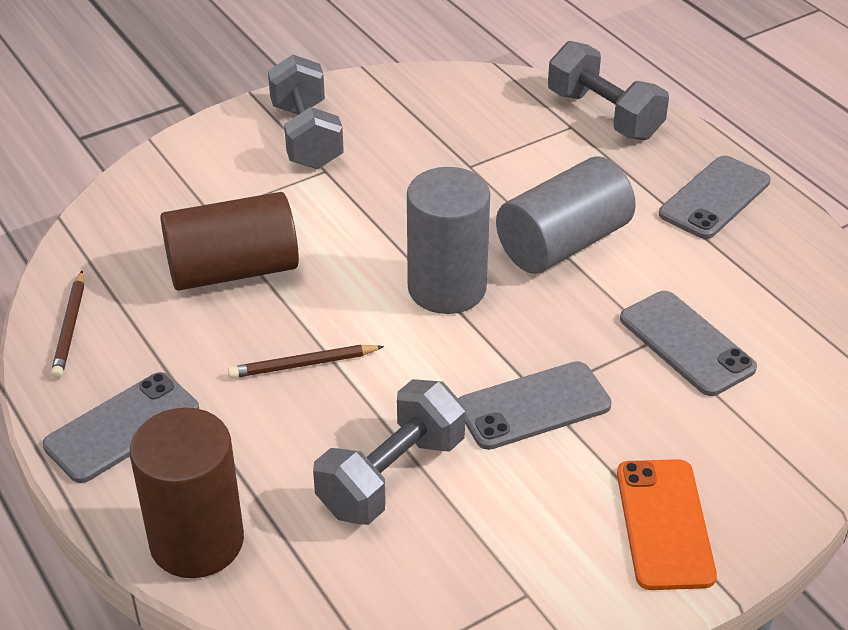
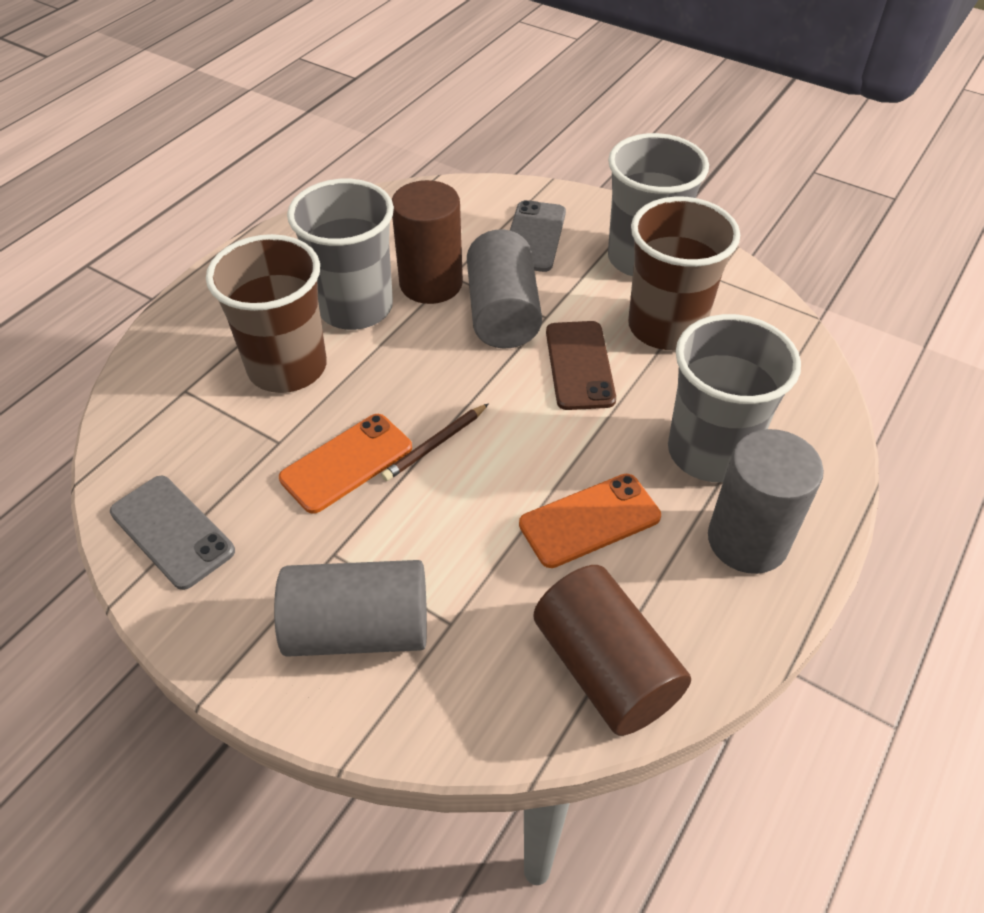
brown cup: none = 0 -> [206,234,327,393] [628,196,740,350] = 2
brown pencil: [51,270,84,379] [228,345,384,378] = 2 -> [381,403,489,481] = 1
brown phone: none = 0 -> [546,321,616,410] = 1
grey cup: none = 0 -> [287,179,394,330] [608,133,709,276] [668,314,801,482] = 3
grey cylinder: [407,167,490,314] [496,156,636,274] = 2 -> [274,560,427,657] [467,229,542,348] [708,429,824,574] = 3
grey dumbbell: [268,54,344,169] [313,379,466,525] [548,41,669,140] = 3 -> none = 0
grey phone: [43,372,199,483] [458,361,612,450] [620,291,757,396] [659,155,771,239] = 4 -> [110,475,235,590] [510,200,566,272] = 2
orange phone: [617,459,717,590] = 1 -> [279,414,412,514] [519,474,661,568] = 2

